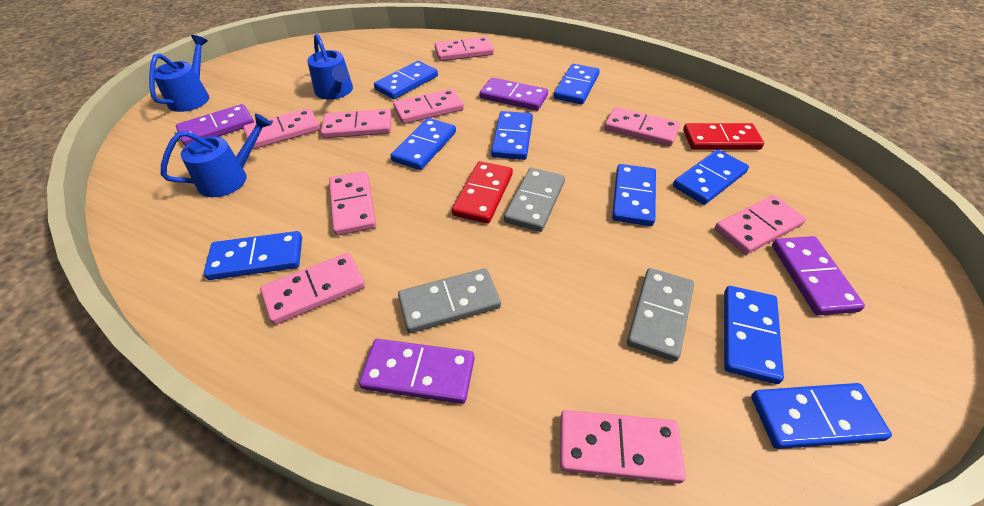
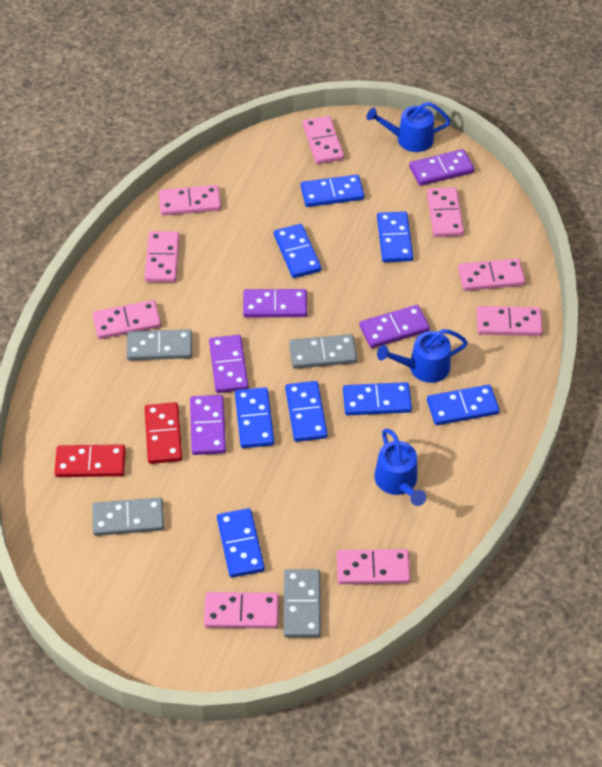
blue domino: [204,231,302,280] [374,61,438,99] [391,118,456,170] [491,111,533,160] [554,64,600,104] [612,164,656,226] [673,150,749,205] [724,286,784,384] [751,383,892,449] = 9 -> [217,508,265,578] [235,387,274,448] [274,224,321,278] [285,381,328,442] [301,175,364,207] [343,382,412,415] [377,212,413,262] [427,385,499,425] = 8
grey domino: [398,268,501,333] [504,168,565,232] [627,268,694,362] = 3 -> [92,497,164,536] [126,329,192,360] [284,569,321,638] [289,334,357,369] = 4
purple domino: [176,104,254,146] [359,339,475,404] [480,78,548,111] [772,236,865,315] = 4 -> [190,395,226,455] [209,335,248,393] [243,289,307,318] [359,305,430,348] [409,149,474,186] = 5

